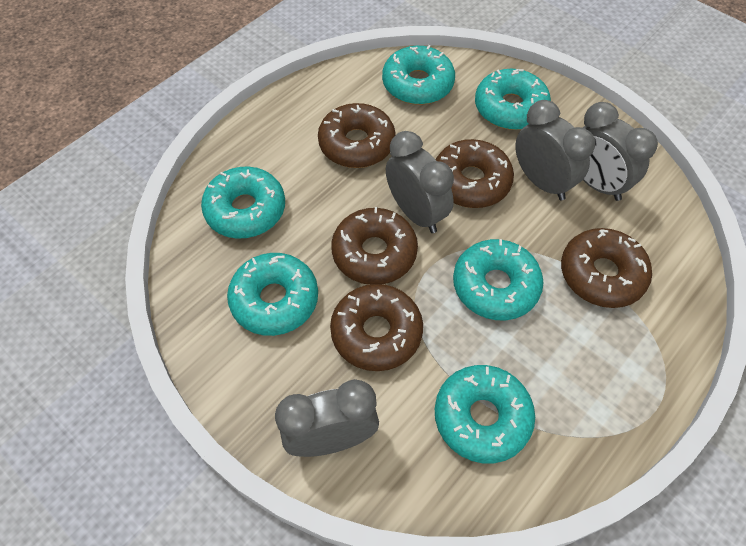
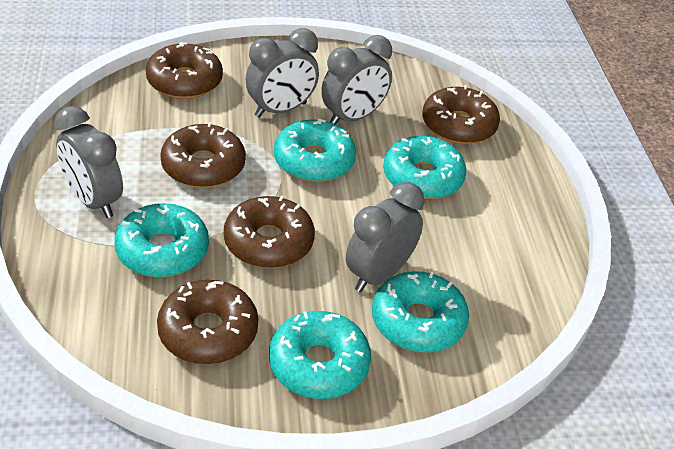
turquoise donut: [201,167,285,239] [227,253,318,336] [382,45,455,105] [435,365,535,463] [453,239,544,320] [475,69,551,130] = 6 -> [114,203,209,278] [269,311,371,399] [274,119,356,182] [372,271,469,353] [383,136,466,199] = 5

